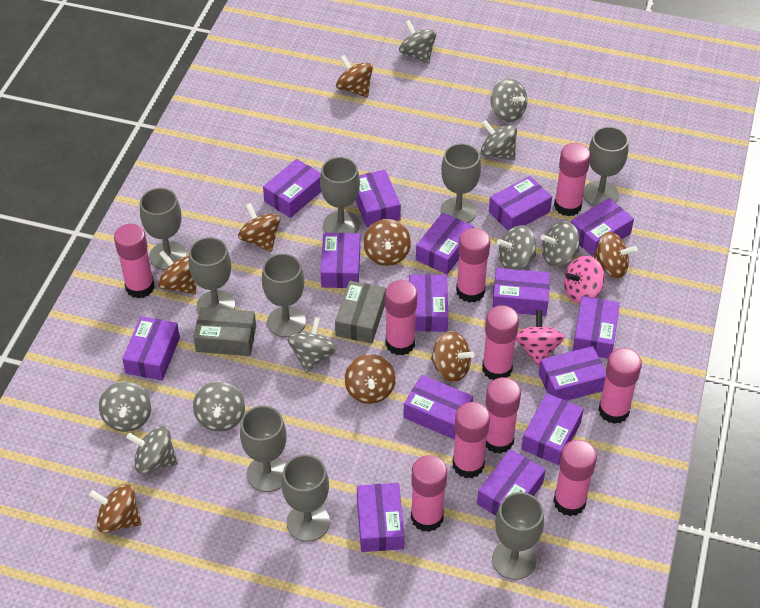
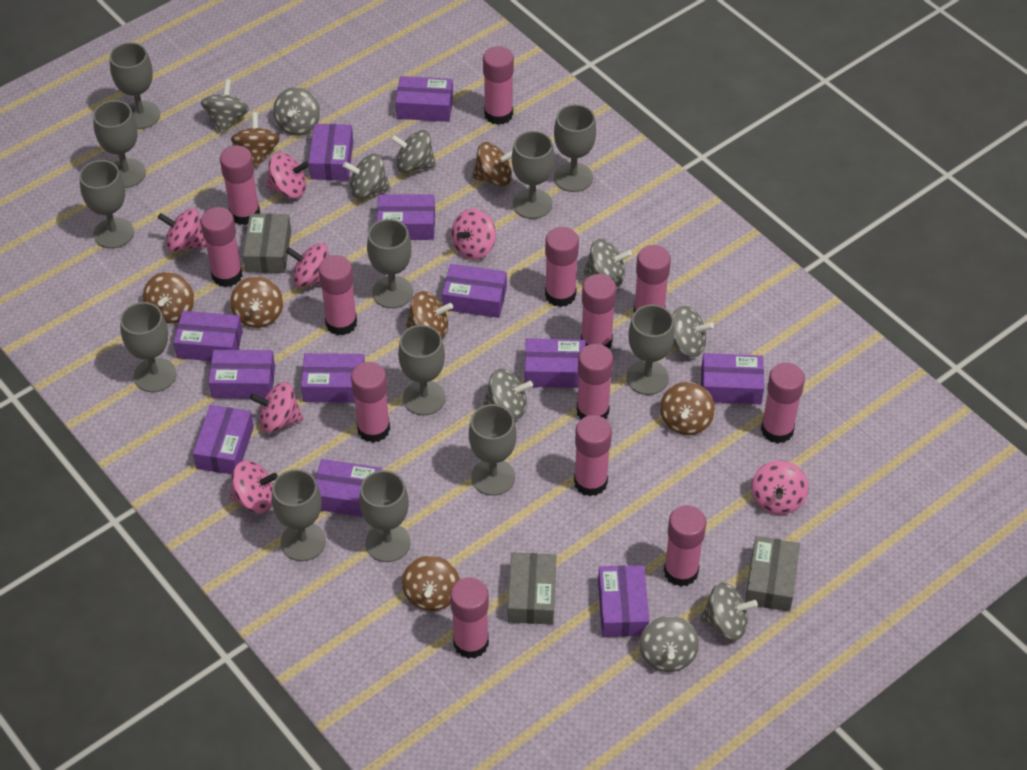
brown spinning top: [89,484,142,533] [158,250,196,294] [238,203,281,252] [336,55,373,98] [344,354,396,404] [363,219,411,266] [431,331,474,382] [592,232,638,278] = 8 -> [143,272,194,323] [230,276,283,328] [231,112,280,168] [402,556,460,611] [406,291,453,339] [472,142,512,187] [660,382,715,435] = 7
grey box: [193,307,256,356] [335,281,386,343] = 2 -> [243,213,291,273] [508,552,556,625] [745,536,800,612] = 3
grey goblet: [140,188,187,270] [189,237,235,313] [240,406,287,492] [262,253,306,337] [282,454,330,542] [320,157,360,233] [440,143,481,223] [492,492,544,580] [583,127,629,206] = 9 -> [79,160,134,249] [93,100,146,188] [110,42,160,129] [120,302,176,393] [272,469,326,561] [359,470,411,562] [367,219,413,308] [398,325,446,415] [469,404,516,496] [512,131,554,219] [554,104,596,192] [626,305,675,395] = 12
pink glue stick: [114,224,155,298] [385,280,417,356] [411,455,447,532] [453,402,490,478] [456,228,490,303] [482,305,519,380] [486,377,521,454] [553,440,597,516] [554,143,591,216] [598,348,642,424] = 10 -> [201,207,243,287] [220,146,260,225] [318,255,357,336] [351,362,390,443] [450,577,489,659] [483,46,514,125] [545,227,579,307] [574,415,612,496] [577,344,613,420] [581,274,617,349] [633,245,671,314] [664,505,706,587] [761,362,805,443] = 13
pink spinning top: [515,310,564,367] [564,256,604,304] = 2 -> [158,208,206,253] [230,460,278,513] [250,382,303,433] [267,153,309,198] [286,243,329,288] [451,209,496,260] [752,460,809,515] = 7
purple box: [122,316,180,380] [263,159,321,218] [321,233,360,288] [355,170,401,227] [357,483,404,552] [403,375,473,440] [409,274,448,332] [416,212,474,274] [477,449,546,516] [489,176,552,231] [492,268,550,316] [521,393,584,465] [539,346,606,401] [571,198,634,256] [572,296,620,359] = 15 -> [174,311,243,361] [193,405,254,474] [209,350,275,399] [301,353,365,403] [308,124,353,181] [315,459,382,517] [377,195,435,240] [395,76,453,122] [442,264,507,318] [525,338,585,388] [598,565,649,637] [701,353,764,404] = 12

